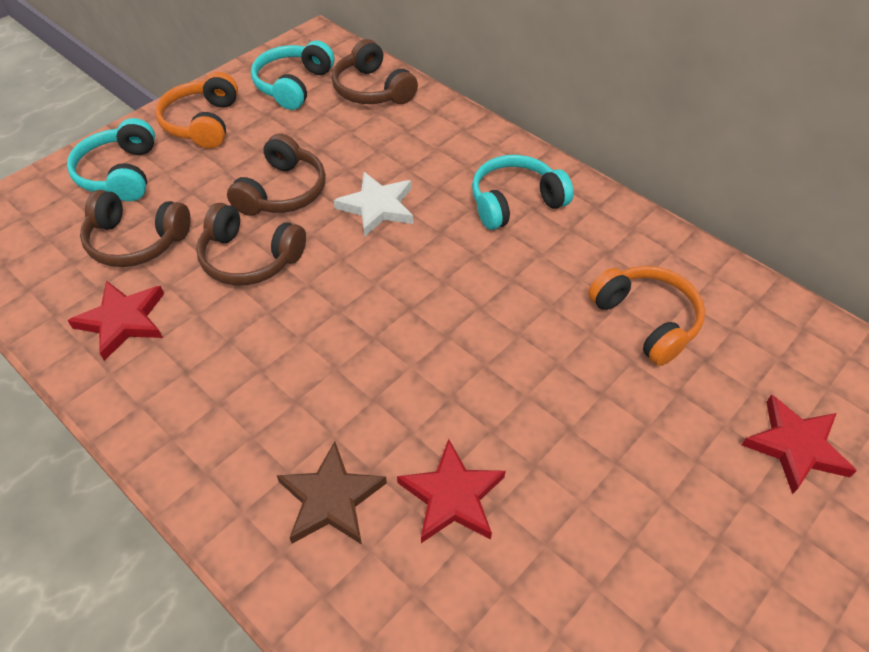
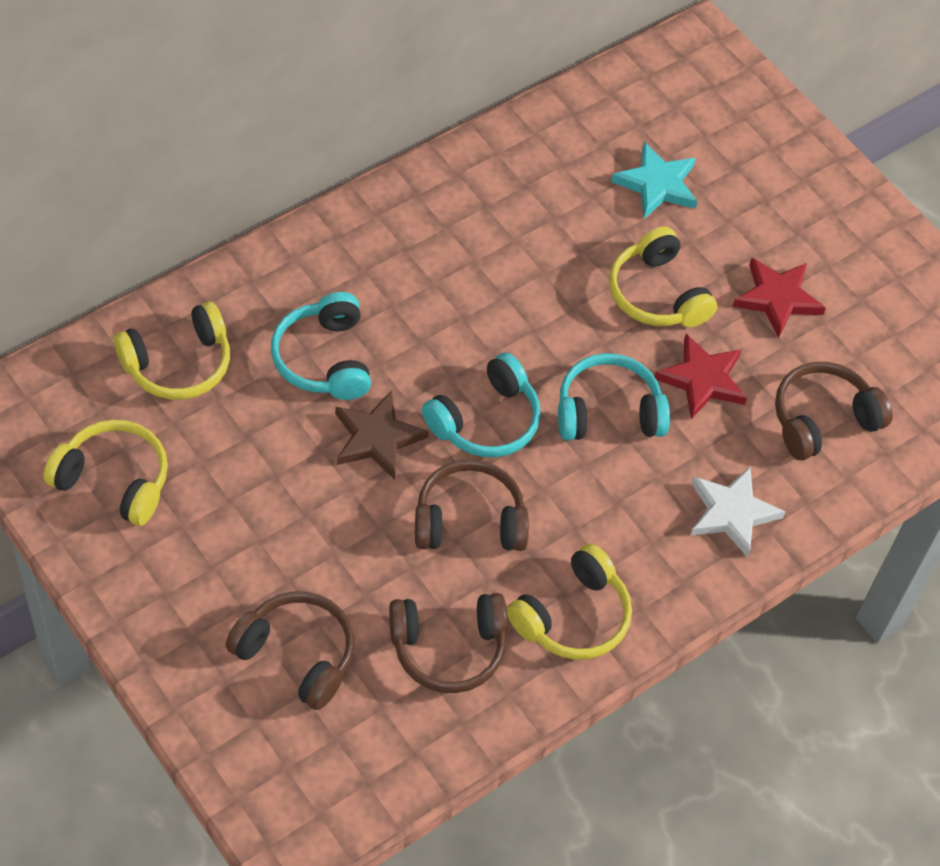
orange headphones: [155,72,238,149] [588,266,705,366] = 2 -> none = 0
red star: [67,281,164,361] [397,439,506,543] [742,394,857,495] = 3 -> [654,334,747,419] [732,258,826,338] = 2
turquoise star: none = 0 -> [611,142,697,219] = 1
yellow headphones: none = 0 -> [43,420,168,526] [114,302,230,400] [507,544,632,660] [609,226,717,328] = 4

